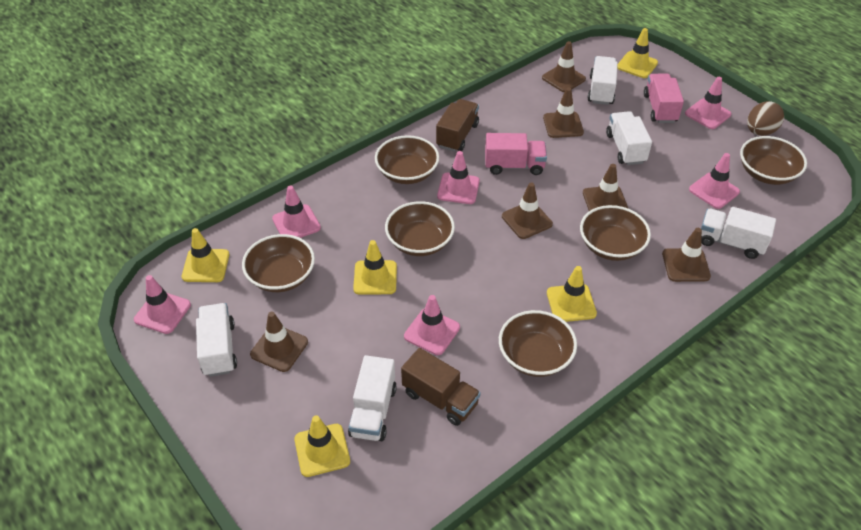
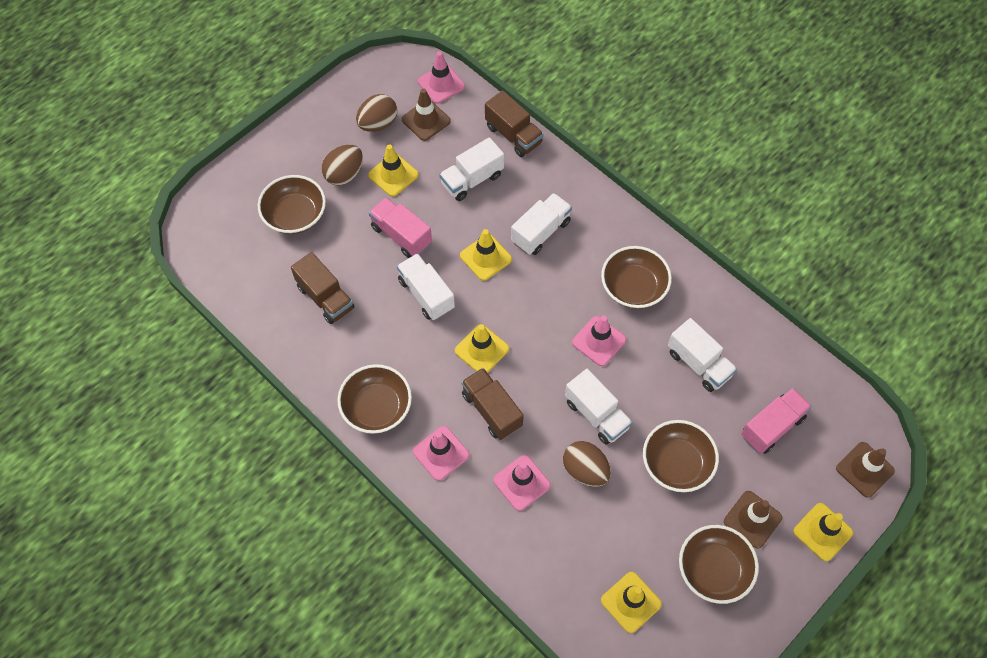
brown bowl: [242,234,315,292] [375,135,439,184] [385,201,455,256] [499,310,577,377] [580,205,651,261] [740,136,807,185] = 6 -> [258,175,326,234] [337,364,412,434] [601,246,672,309] [643,420,719,492] [679,525,759,604] = 5
brown egg: [747,101,784,136] = 1 -> [322,145,363,186] [356,94,397,132] [563,441,611,487] = 3
brown traffic cone: [250,311,308,372] [502,183,553,239] [542,41,586,92] [543,88,584,138] [583,164,629,211] [662,228,711,282] = 6 -> [402,88,451,141] [724,491,782,549] [836,442,895,498] = 3
brown truck: [401,348,481,426] [436,99,479,152] = 2 -> [291,252,355,324] [461,368,524,440] [485,90,544,157] = 3
pink traffic cone: [134,275,191,334] [272,185,321,238] [404,295,460,355] [437,151,480,204] [685,77,731,129] [689,153,740,209] = 6 -> [413,426,470,481] [418,51,465,104] [493,455,551,511] [572,315,626,366] = 4

